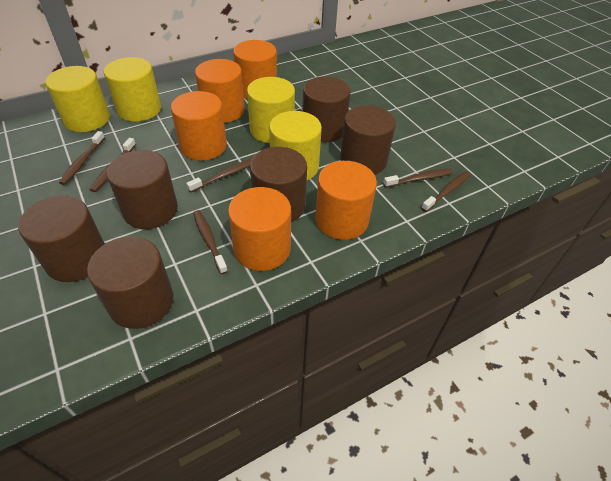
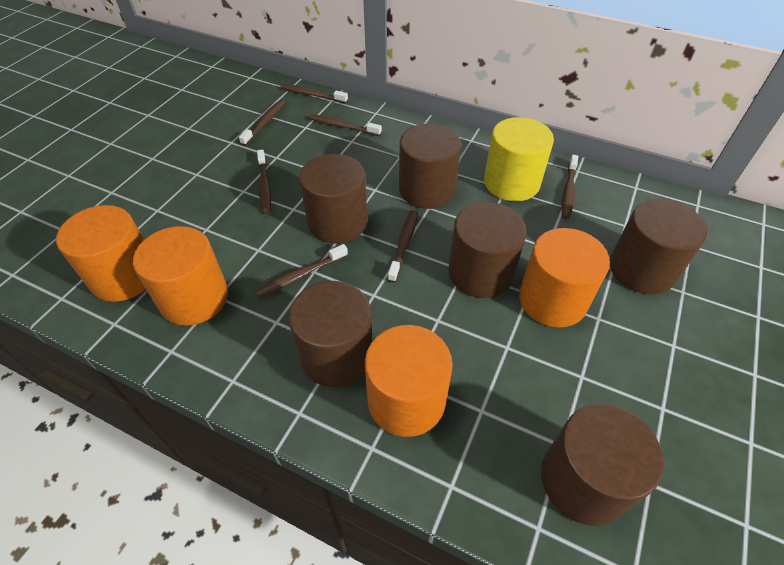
brown toothbrush: [59,131,105,185] [90,138,136,192] [186,159,252,192] [193,210,228,274] [383,168,453,188] [421,172,471,212] = 6 -> [239,100,286,146] [255,244,348,297] [257,149,271,214] [280,84,348,103] [309,114,382,136] [388,210,418,283] [562,155,578,219] = 7
orange cylinder: [171,91,227,161] [195,59,245,123] [228,187,291,271] [233,40,277,99] [315,161,377,240] = 5 -> [56,205,146,302] [133,226,228,326] [365,325,453,437] [519,228,610,328] = 4
yellow cylinder: [45,66,110,132] [104,57,161,122] [247,77,295,143] [269,111,322,180] = 4 -> [484,117,554,201] = 1

